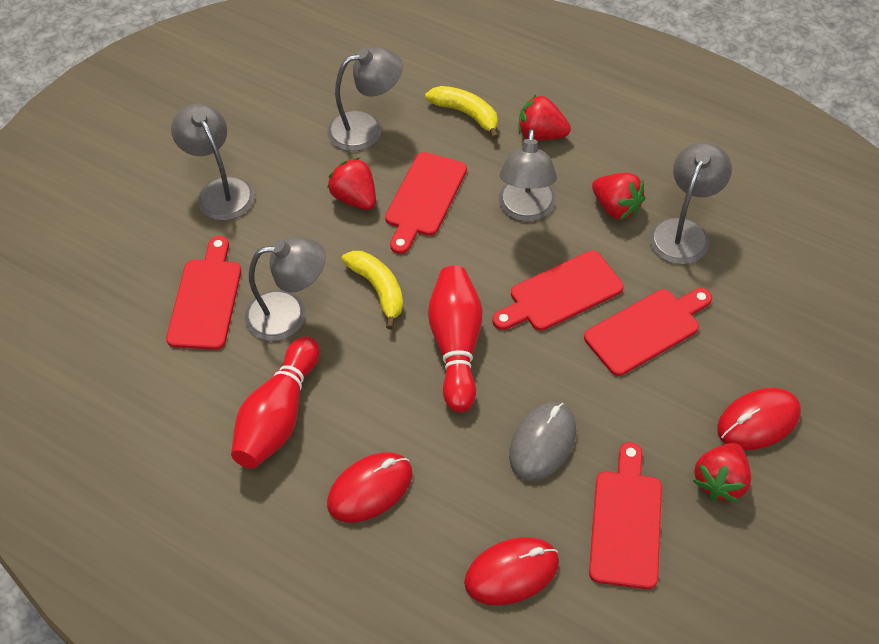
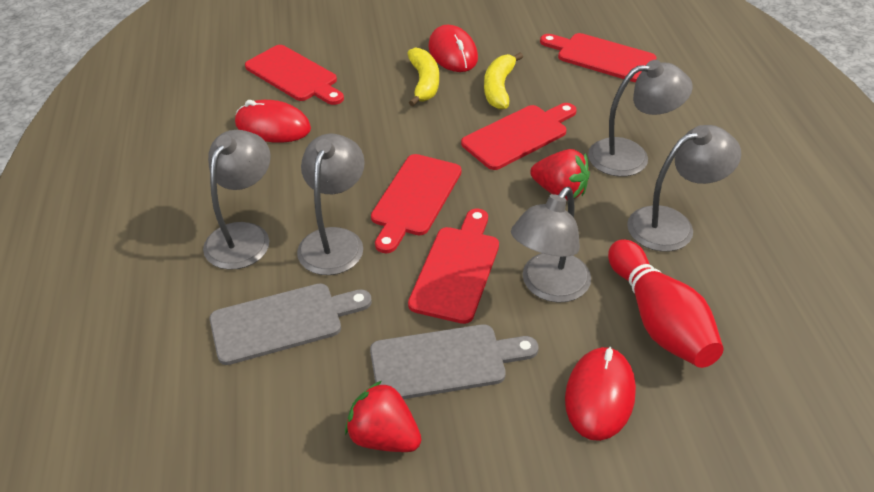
grey cutting board: none = 0 -> [210,283,372,365] [370,324,539,399] = 2
grey mouse: [509,402,576,481] = 1 -> none = 0
red bowling pin: [231,336,319,469] [428,266,482,412] = 2 -> [608,239,724,368] = 1
red strawberry: [327,157,376,210] [518,95,571,140] [592,173,645,220] [693,443,751,502] = 4 -> [345,381,422,452] [530,149,590,201] = 2

